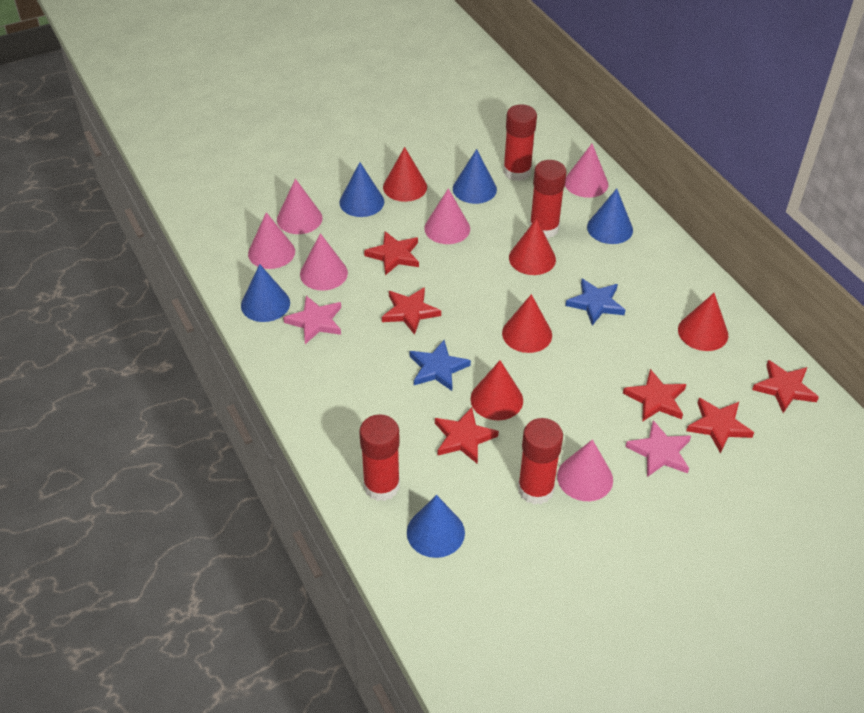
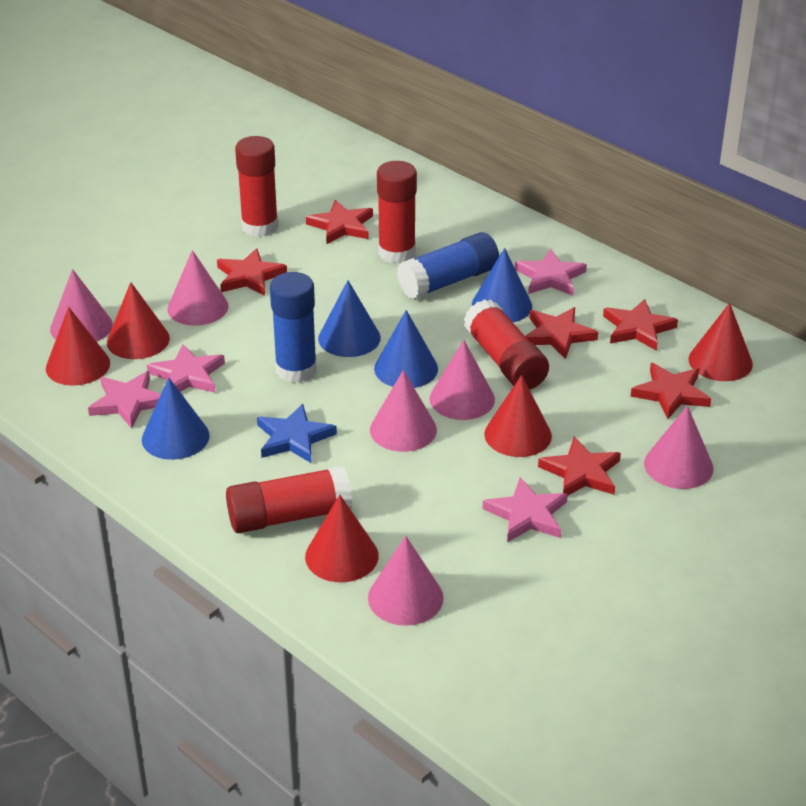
blue cone: [241,264,290,322] [339,162,384,217] [407,495,465,558] [453,149,497,204] [587,189,633,244] = 5 -> [142,378,209,460] [318,280,381,357] [374,310,438,388] [472,248,532,322] = 4
blue glue stick: none = 0 -> [270,272,317,383] [397,232,499,300] = 2
blue star: [410,340,471,391] [565,279,625,326] = 2 -> [257,404,337,464] = 1
pink star: [283,296,341,344] [625,420,691,477] = 2 -> [88,371,161,428] [147,344,225,393] [483,477,568,542] [515,249,587,296] = 4

